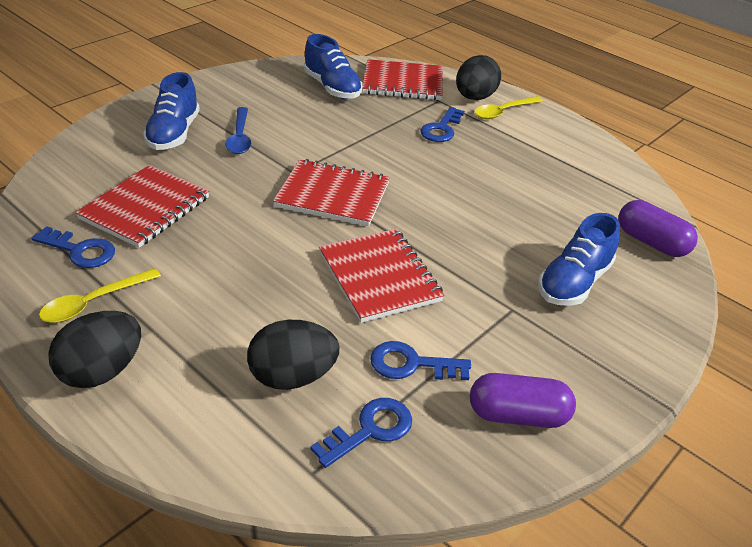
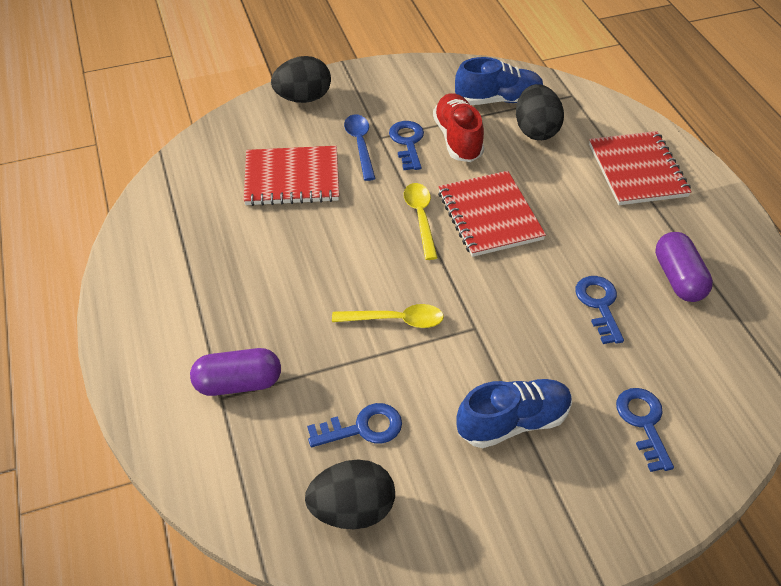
blue shoe: [143,72,200,150] [304,34,362,99] [538,213,620,306] = 3 -> [455,57,543,105] [456,379,572,448] = 2
red notebook: [75,165,209,248] [273,159,390,226] [319,229,444,323] [362,59,443,100] = 4 -> [244,146,339,206] [438,171,546,257] [589,131,692,205] = 3
red shoe: none = 0 -> [433,93,484,162] = 1

